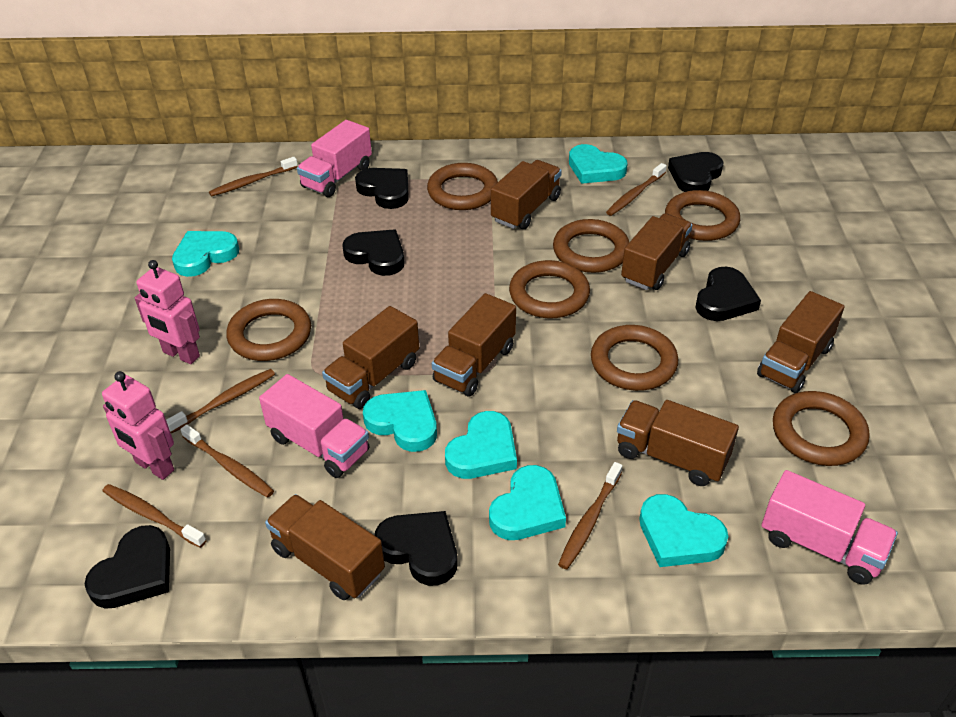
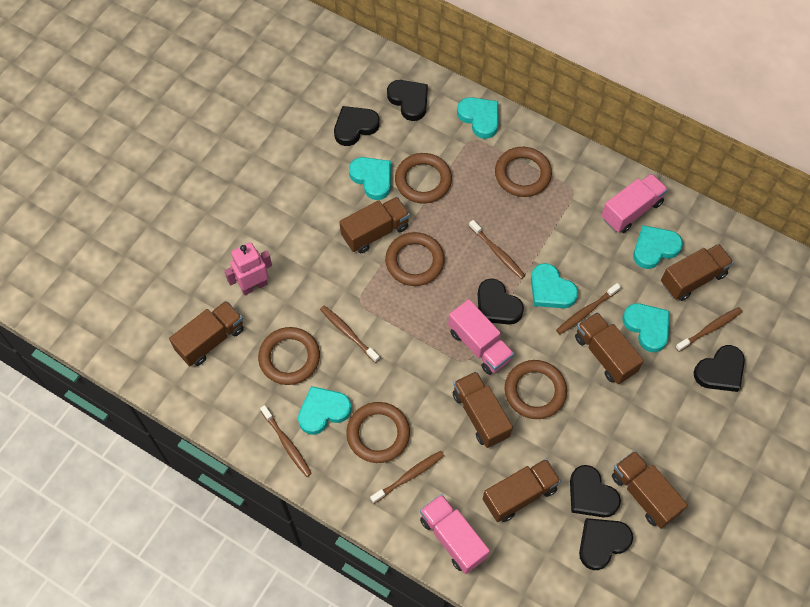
brown ring: [226,299,311,361] [427,163,498,210] [509,260,590,318] [553,219,629,273] [591,325,678,391] [665,190,740,241] [773,391,870,466] = 7 -> [258,327,320,385] [346,402,410,463] [385,232,445,286] [395,153,452,203] [495,147,552,197] [505,360,567,419] = 6
pink robot: [102,371,174,480] [135,260,200,364] = 2 -> [224,242,272,295] = 1

